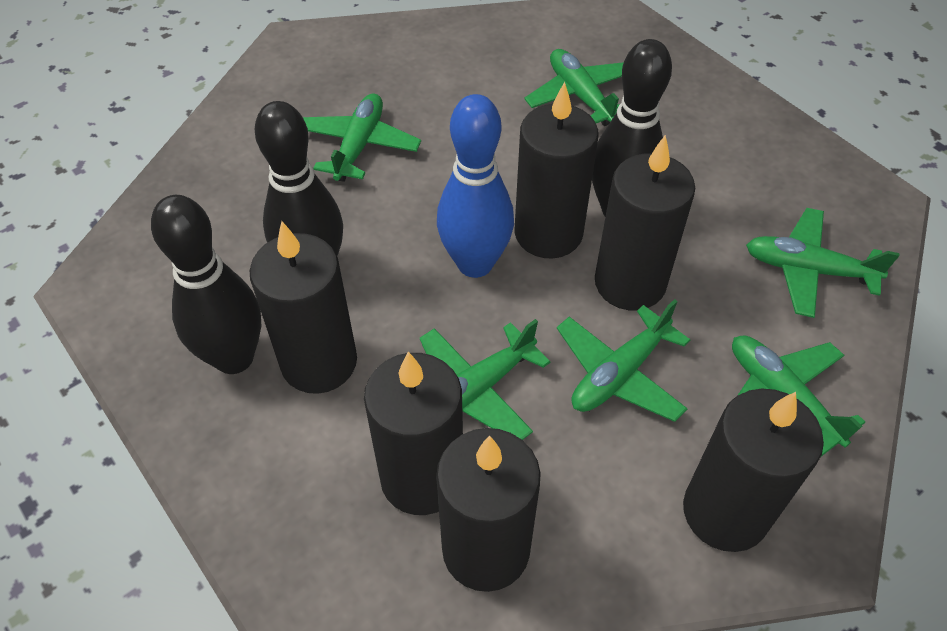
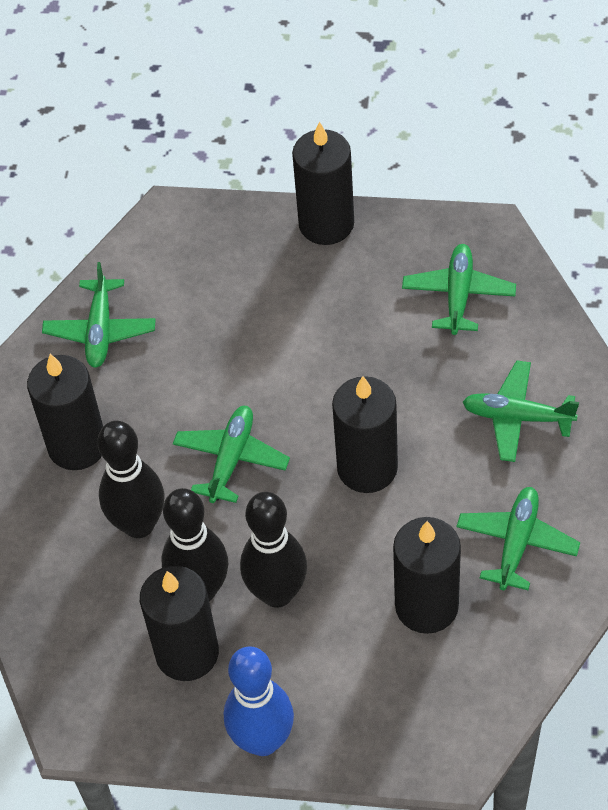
black candle: [249,221,357,394] [364,352,463,515] [436,428,541,592] [514,82,599,258] [595,135,695,311] [683,389,824,552] = 6 -> [27,354,103,470] [140,566,219,681] [292,122,354,245] [332,376,398,493] [393,517,461,634] = 5
green plane: [303,94,421,182] [420,319,551,440] [524,49,624,126] [557,299,690,422] [732,335,865,456] [746,208,899,318] = 6 -> [42,262,156,368] [173,406,290,503] [402,244,516,335] [456,487,580,590] [463,360,579,462] = 5

